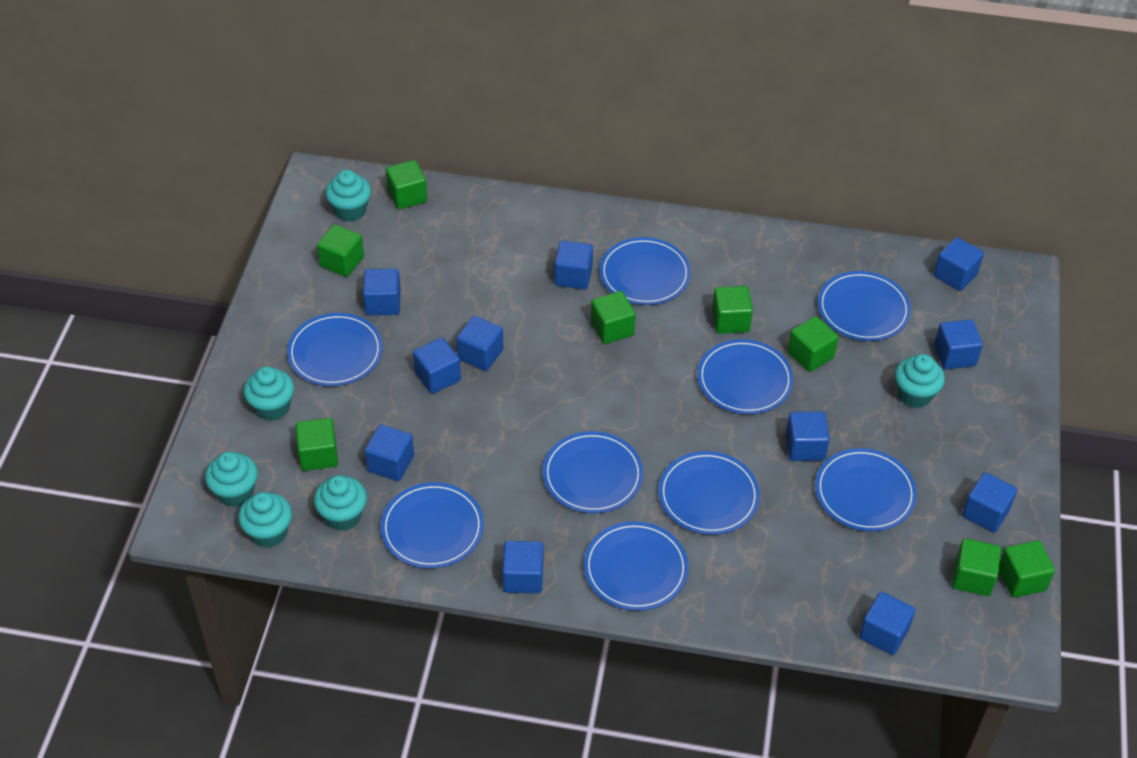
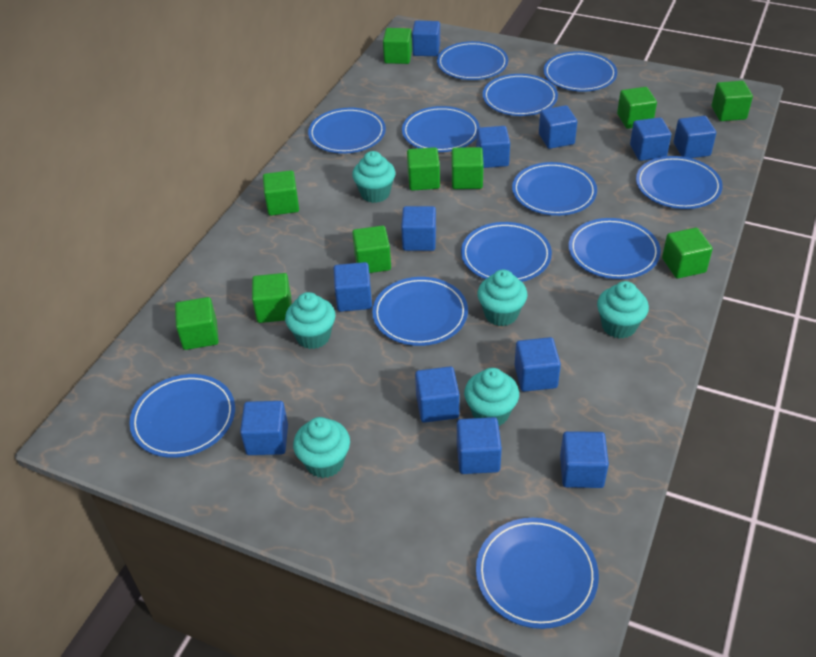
blue cube: [363,269,401,315] [365,424,414,481] [413,337,461,394] [456,316,503,371] [502,541,543,594] [554,241,593,290] [786,411,830,461] [859,591,915,655] [934,237,984,291] [934,319,983,369] [962,472,1017,533] = 11 -> [240,401,288,455] [334,262,372,312] [401,206,436,251] [412,21,440,56] [415,366,460,423] [457,417,502,474] [476,126,510,168] [515,337,561,392] [539,105,577,149] [560,431,609,488] [630,118,671,161] [674,116,716,158] = 12
blue plate: [287,313,383,386] [380,482,484,569] [543,431,643,513] [584,521,688,611] [600,237,691,305] [658,451,760,535] [697,339,794,414] [815,448,917,532] [818,271,911,341] = 9 -> [129,374,235,458] [308,108,386,154] [372,277,468,346] [402,106,480,152] [437,41,508,80] [461,222,552,282] [476,518,599,629] [483,74,558,116] [512,162,597,216] [544,51,617,92] [569,218,661,279] [636,156,723,209] = 12
green cube: [295,418,338,471] [317,224,364,277] [386,160,427,210] [591,291,636,344] [712,286,753,334] [788,316,839,372] [952,538,1001,596] [999,540,1055,598] = 8 -> [175,297,219,350] [252,273,292,323] [263,170,299,216] [352,226,391,273] [383,28,412,64] [407,147,440,191] [452,147,484,189] [617,87,657,129] [662,228,713,279] [712,81,753,121] = 10

